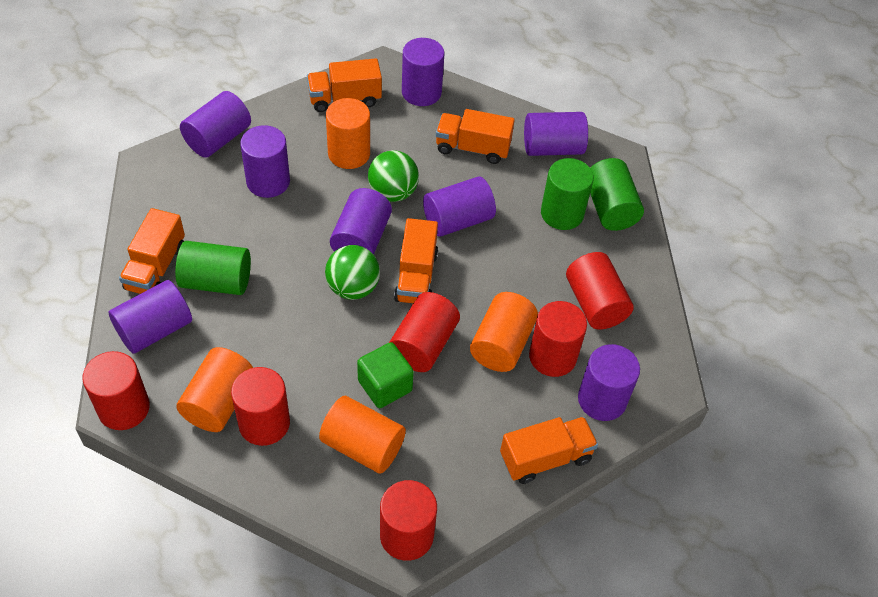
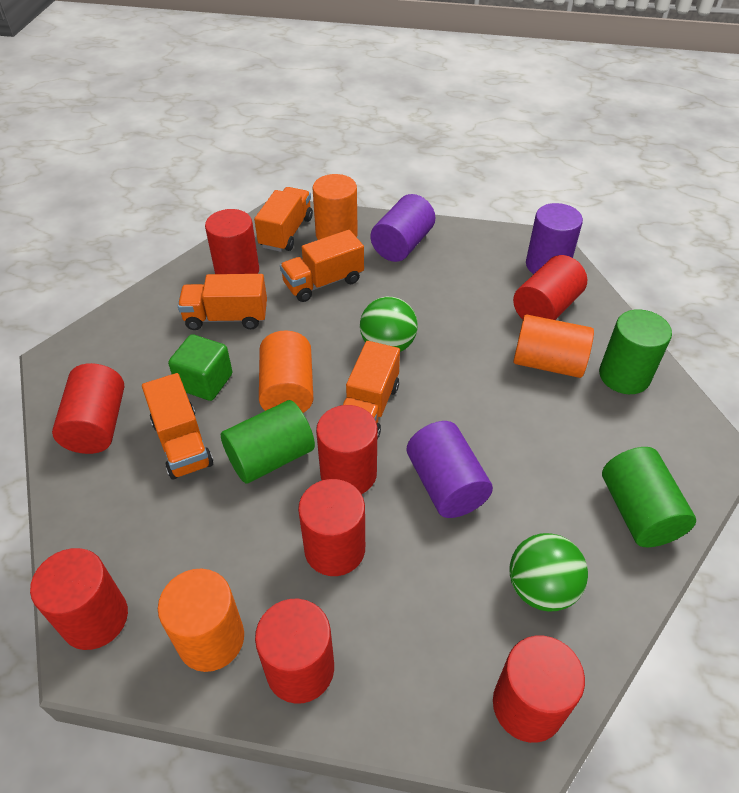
purple cylinder: [108,280,192,354] [180,91,251,158] [240,125,290,198] [330,188,392,254] [402,38,444,106] [423,176,496,237] [524,112,588,156] [578,344,640,421] = 8 -> [371,194,435,262] [407,421,493,518] [526,203,583,274] = 3
red cylinder: [82,351,150,430] [231,367,290,446] [380,480,437,561] [389,292,460,372] [529,301,587,377] [566,252,634,330] = 6 -> [30,548,128,650] [52,363,124,454] [205,209,259,274] [255,599,334,704] [298,479,365,576] [316,405,378,494] [493,636,585,743] [513,255,587,320] = 8

